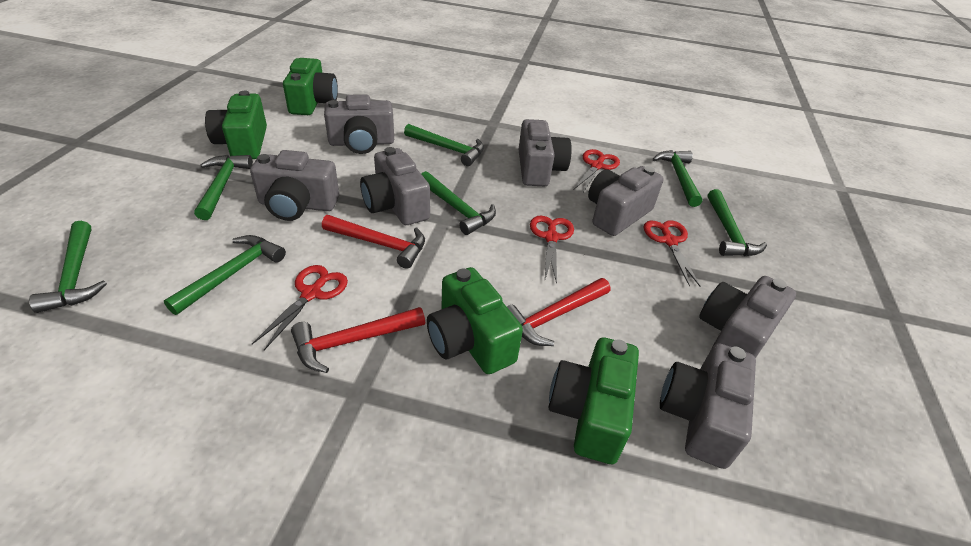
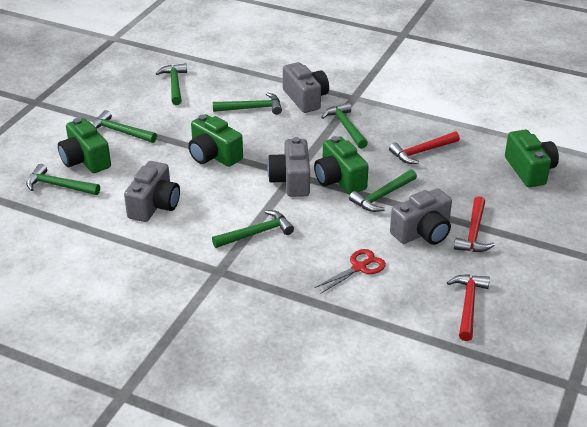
grey camera: [250,150,339,221] [324,94,394,154] [360,147,430,225] [518,119,572,186] [588,166,664,236] [660,343,756,469] [699,276,796,358] = 7 -> [124,161,180,222] [267,137,310,197] [283,62,329,113] [390,188,452,245] = 4
red scissors: [252,265,348,350] [530,216,574,284] [573,149,620,194] [644,220,701,287] = 4 -> [315,249,386,293] = 1

